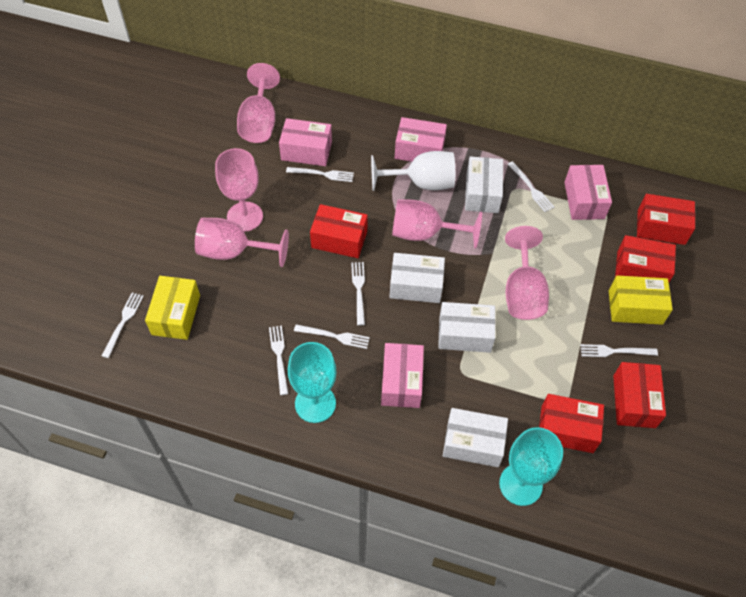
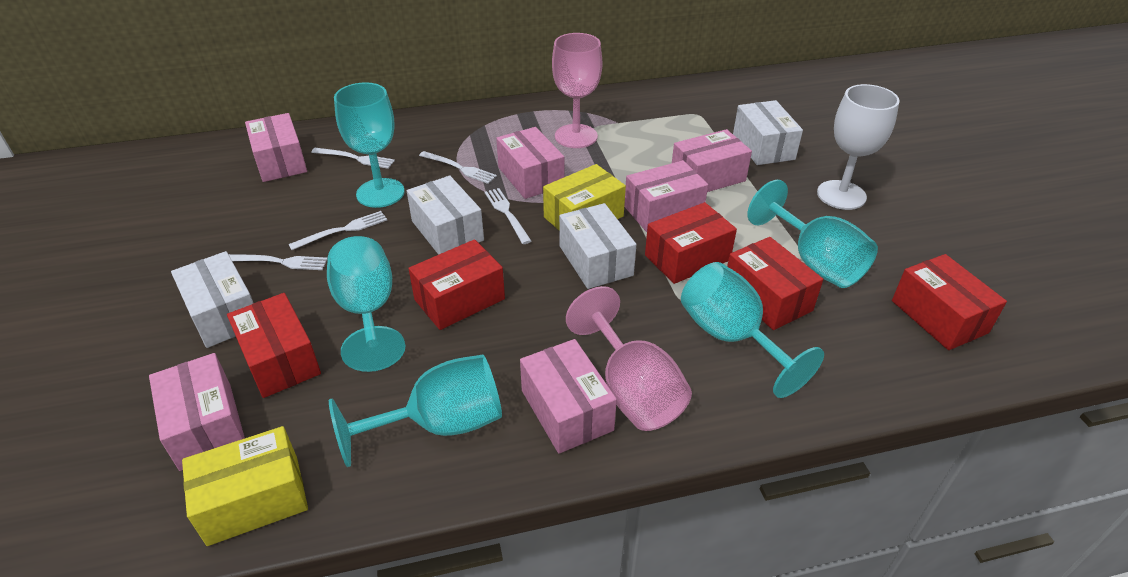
pink box: [279,118,332,166] [381,343,424,408] [395,117,447,162] [564,165,612,220] = 4 -> [149,353,245,471] [245,113,307,182] [496,127,564,199] [520,339,617,454] [624,160,708,232] [672,129,752,192] = 6
pink goblet: [195,218,289,267] [215,148,263,232] [237,63,280,143] [392,199,482,249] [505,226,549,320] = 5 -> [552,33,602,148] [566,286,692,431] = 2
turquoise goblet: [288,342,337,423] [499,427,563,506] = 2 -> [327,236,406,372] [329,355,502,467] [334,82,405,208] [681,262,824,398] [747,180,878,288] = 5
white fork: [102,293,144,358] [269,326,288,395] [286,167,354,182] [294,324,370,349] [351,262,365,326] [508,161,554,212] [580,344,658,357] = 7 -> [229,254,328,270] [288,211,387,250] [311,148,395,169] [419,151,497,184] [485,188,531,244] = 5

